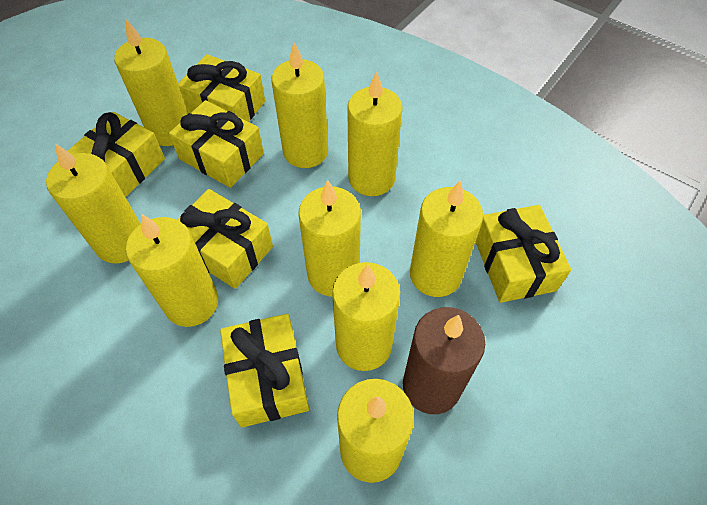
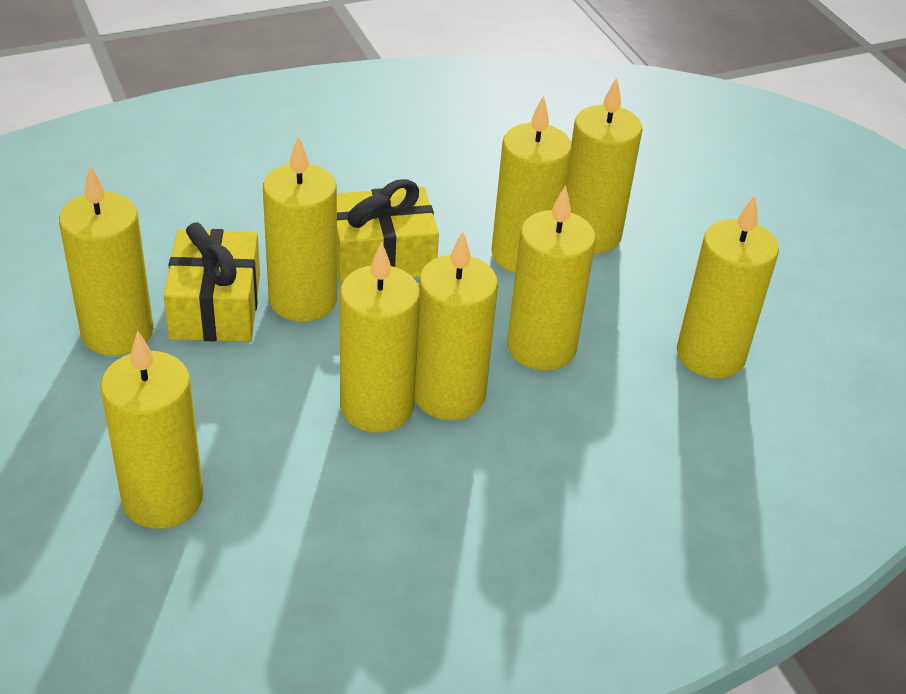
brown candle: [403,307,485,414] = 1 -> none = 0
yellow gift: [67,112,165,197] [169,100,264,188] [177,189,273,289] [178,54,265,122] [220,314,309,427] [476,205,571,303] = 6 -> [164,223,260,342] [337,179,439,284] = 2

